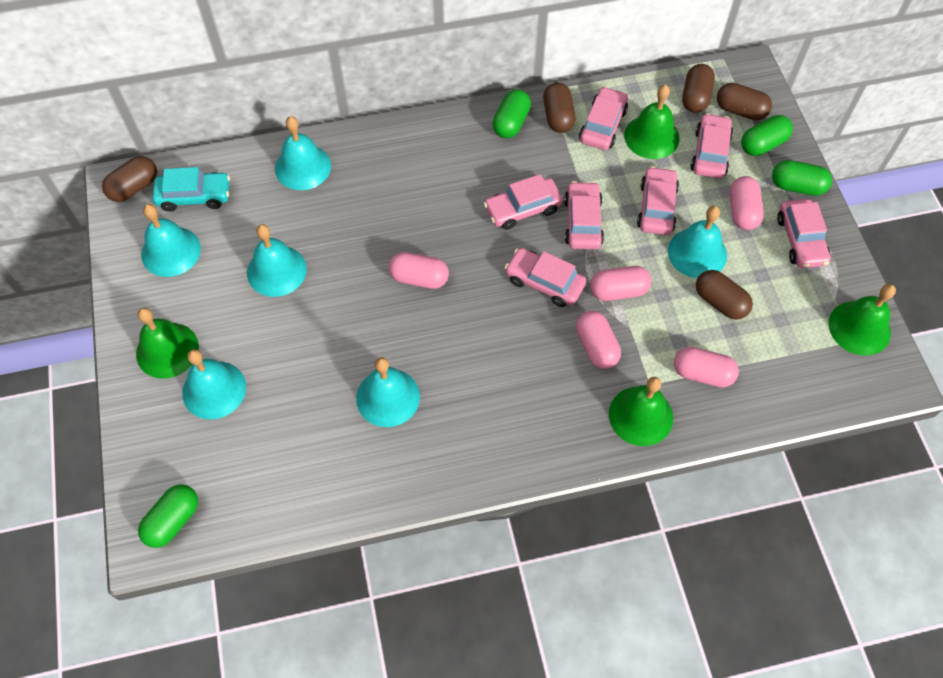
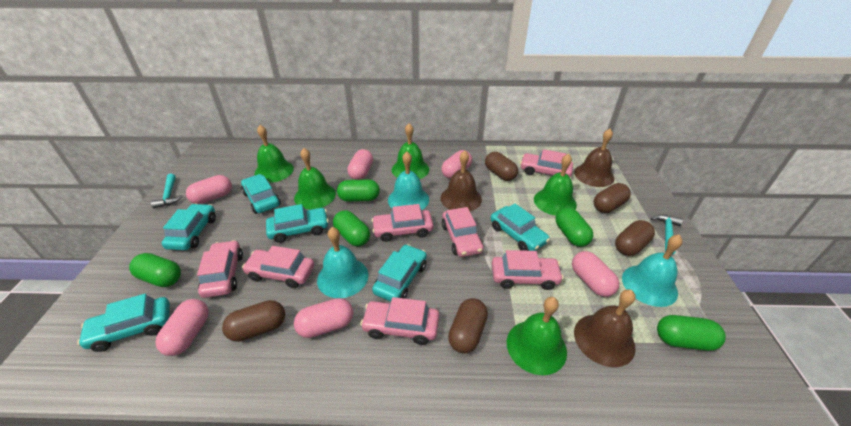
brown bell: none = 0 -> [441,151,482,211] [574,129,614,187] [574,289,636,367] = 3
green bell: [136,308,199,379] [609,377,673,446] [624,85,680,159] [829,284,896,356] = 4 -> [254,125,294,183] [294,148,336,209] [392,123,429,179] [507,297,567,375] [534,154,577,216] = 5
green capsule: [138,484,198,548] [492,89,531,138] [741,115,793,156] [772,160,832,196] = 4 -> [129,253,181,287] [333,210,370,246] [337,179,380,202] [556,207,593,247] [657,315,726,351] = 5
pink capsule: [388,252,449,289] [576,311,621,369] [590,266,652,301] [674,347,739,388] [730,176,764,230] = 5 -> [155,299,209,356] [186,175,232,204] [294,298,353,338] [347,149,373,180] [441,150,472,179] [572,251,619,297] = 6
turquoise bell: [141,204,201,277] [182,349,246,419] [247,224,307,297] [275,116,331,190] [356,357,420,427] [668,206,727,278] = 6 -> [317,227,369,298] [388,152,429,210] [622,235,683,307] = 3
turquoise car: [152,167,230,212] = 1 -> [77,294,170,352] [162,204,216,250] [241,174,281,214] [266,204,329,243] [372,244,427,302] [490,204,550,251] = 6
turquoise hammer: none = 0 -> [151,174,183,209] [651,214,683,255] = 2

